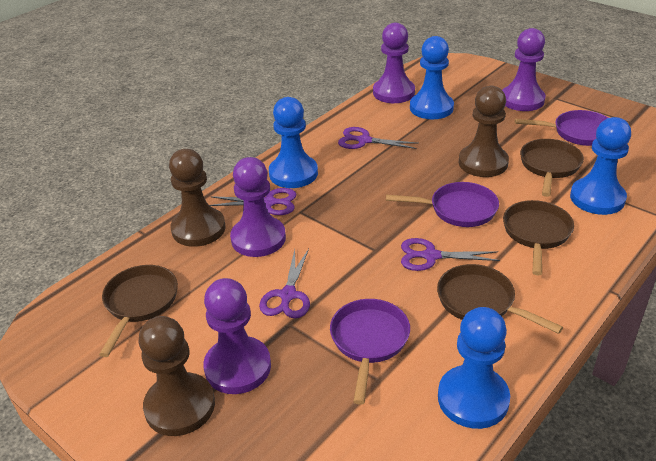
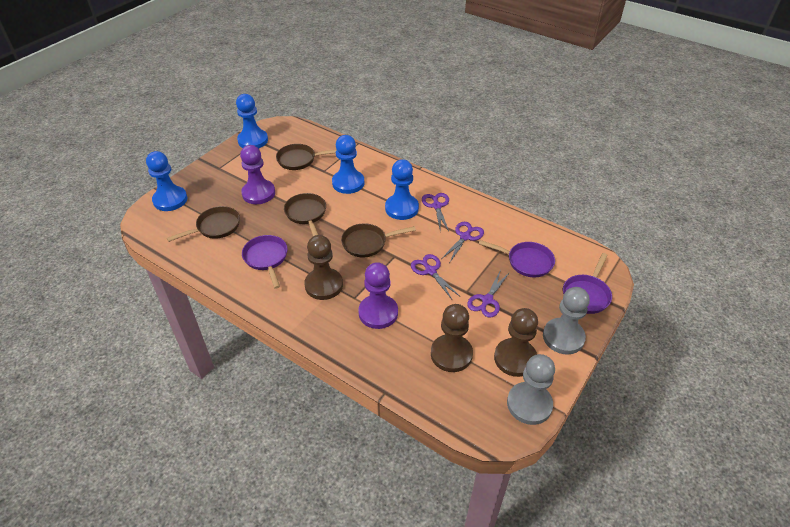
grey pawn: none = 0 -> [507,354,555,425] [543,287,590,355] = 2
purple pawn: [203,278,271,394] [230,157,286,257] [373,23,415,103] [502,28,546,111] = 4 -> [240,145,275,204] [358,262,398,329] = 2

